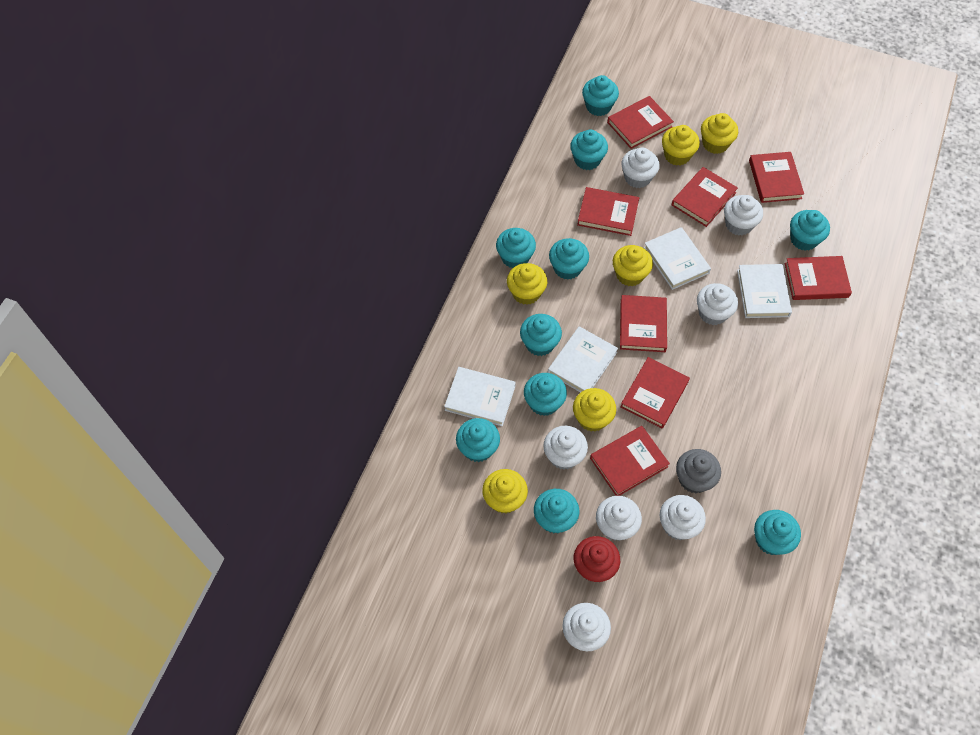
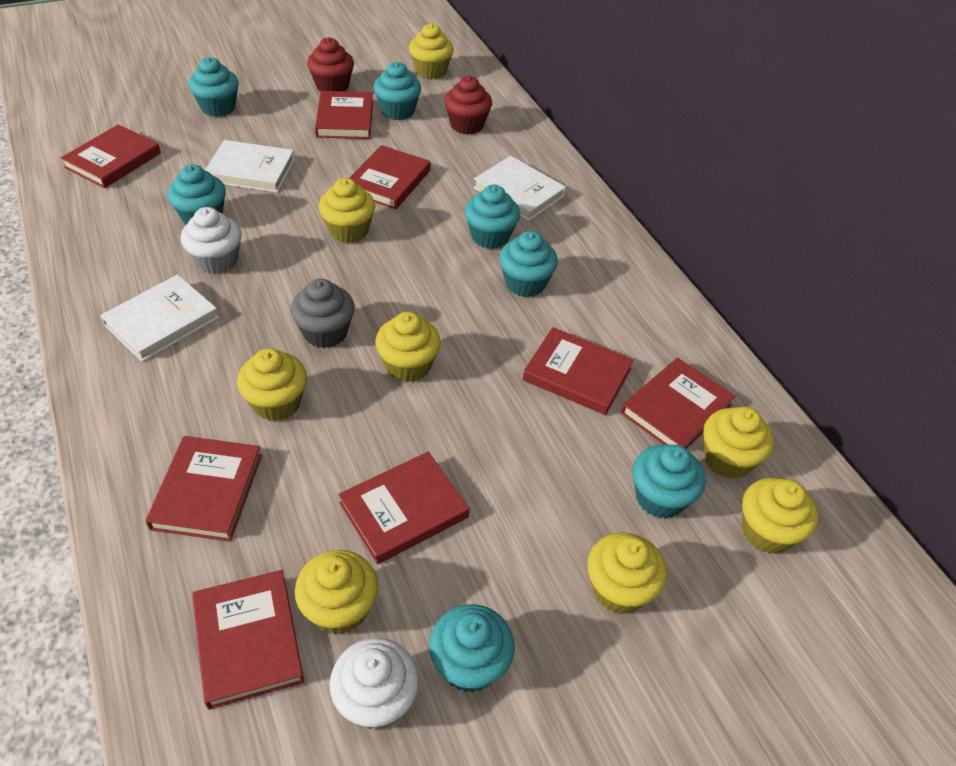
red cupcake: [574,536,620,582] = 1 -> [307,37,354,92] [444,76,492,135] = 2
turquoise cupcake: [456,418,500,462] [496,228,536,269] [520,314,562,356] [524,373,567,416] [534,489,579,533] [549,238,589,280] [570,129,608,170] [582,75,619,116] [754,510,801,555] [790,210,830,251] = 10 -> [168,164,226,225] [189,57,239,117] [374,62,421,120] [429,604,515,693] [465,185,520,249] [499,231,558,297] [633,444,706,519] = 7
white book: [444,367,516,426] [548,326,618,393] [644,227,711,290] [737,264,792,318] = 4 -> [100,274,219,362] [205,140,295,192] [473,156,566,221] = 3
white cupcake: [543,426,588,470] [562,603,611,651] [596,496,642,541] [621,147,660,188] [660,495,706,540] [697,283,738,325] [724,195,763,236] = 7 -> [181,207,242,274] [330,638,419,729] = 2
yellow cupcake: [482,469,528,514] [507,263,547,305] [573,388,616,432] [613,245,653,286] [662,125,700,165] [701,113,738,154] = 6 -> [237,348,307,421] [295,550,378,635] [319,178,375,243] [375,312,441,382] [409,23,454,80] [587,532,667,614] [703,407,774,479] [742,478,818,554] = 8

